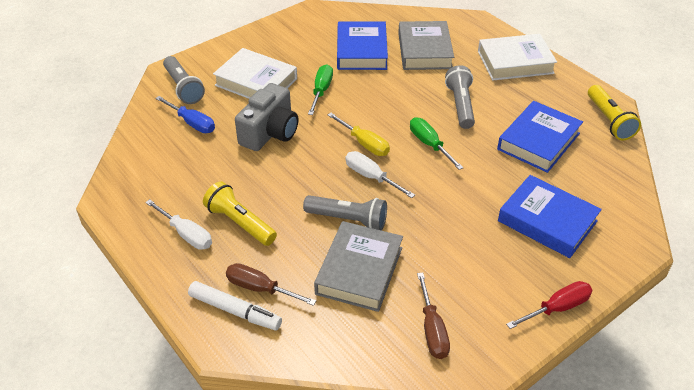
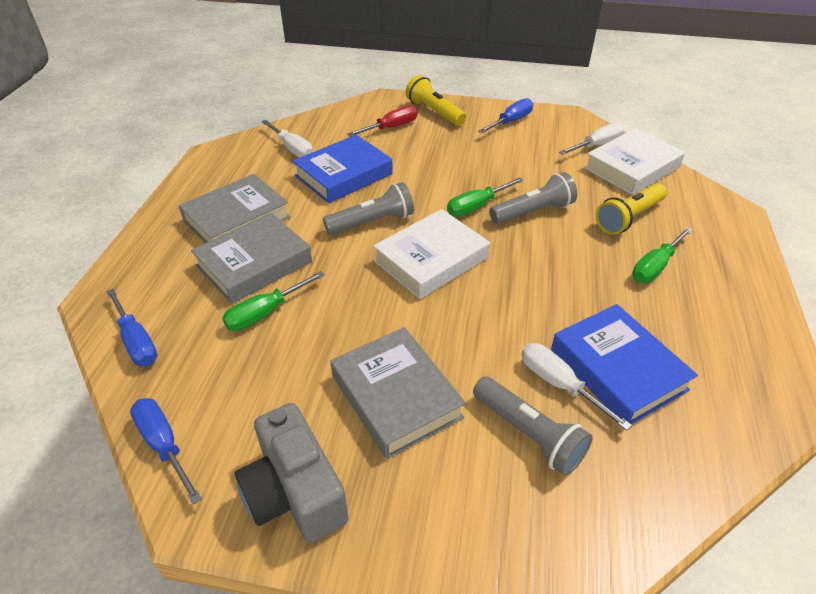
blue book: [337,21,388,70] [497,101,583,173] [498,175,602,258] = 3 -> [293,135,393,203] [551,304,698,424] = 2
blue screwdriver: [155,96,215,133] = 1 -> [106,289,158,366] [130,398,202,505] [478,98,533,133] = 3
brown screwdriver: [226,263,316,306] [417,273,450,359] = 2 -> none = 0
green screwdriver: [308,64,333,115] [410,117,464,170] = 2 -> [222,271,325,331] [447,177,524,217] [632,227,693,283] = 3
grey book: [314,221,403,312] [398,21,454,70] = 2 -> [178,174,291,243] [191,213,312,304] [330,327,466,459] = 3
white marker: [188,281,282,330] = 1 -> none = 0
white screwdriver: [145,199,212,250] [345,151,415,198] = 2 -> [261,120,313,158] [522,343,632,431] [559,123,624,155] = 3
yellow screwdriver: [328,113,390,156] = 1 -> none = 0

